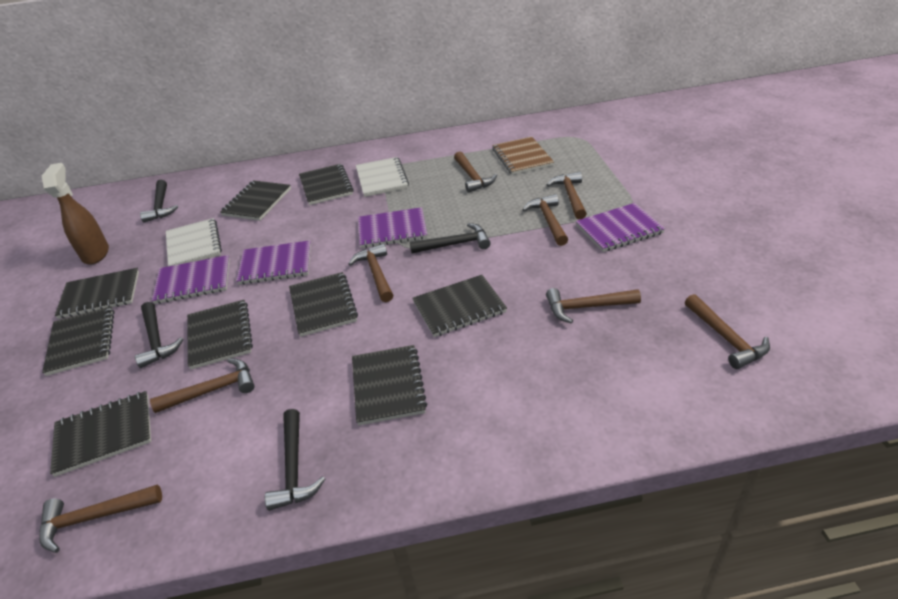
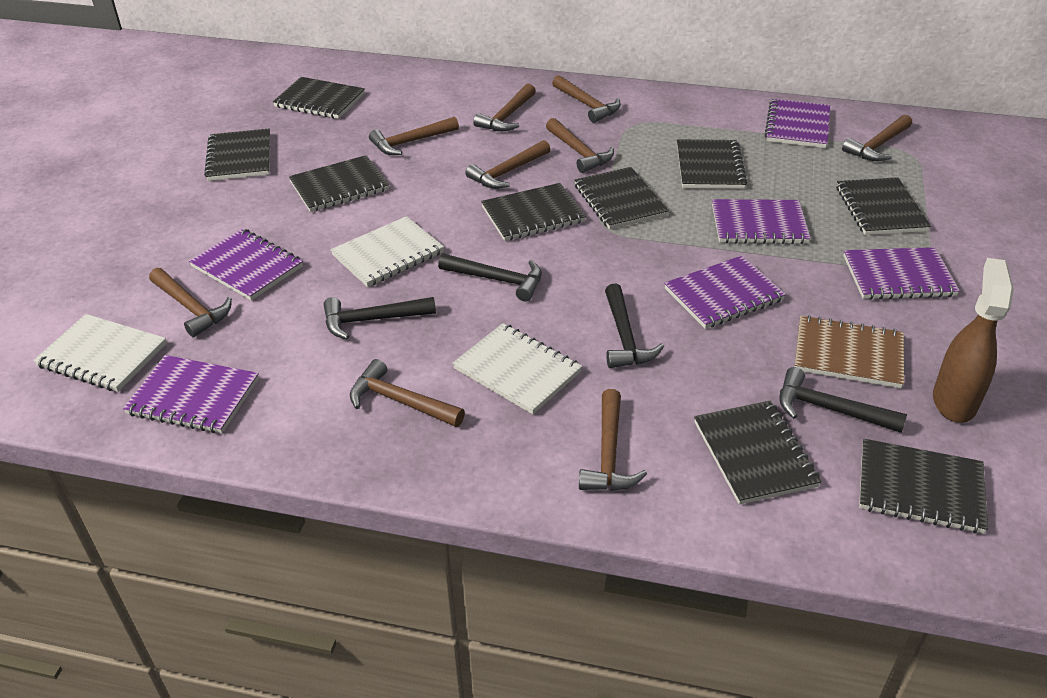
brown hammer: [39,485,162,553] [150,359,255,413] [348,244,393,302] [454,152,497,193] [523,194,568,246] [546,288,641,323] [547,172,587,219] [685,294,770,369] = 8 -> [149,268,232,337] [350,359,465,427] [369,117,459,155] [465,140,551,189] [473,84,536,131] [546,118,614,173] [552,75,621,123] [579,389,647,491] [842,115,912,161] = 9
purple notebook: [152,255,230,304] [236,240,311,285] [358,207,427,248] [576,203,665,252] = 4 -> [123,355,259,433] [189,228,303,300] [664,256,786,329] [712,199,811,244] [764,99,830,148] [844,247,960,300] = 6
white notebook: [166,218,222,266] [356,157,409,197] = 2 -> [33,314,167,392] [331,216,444,287] [453,323,582,414] = 3

